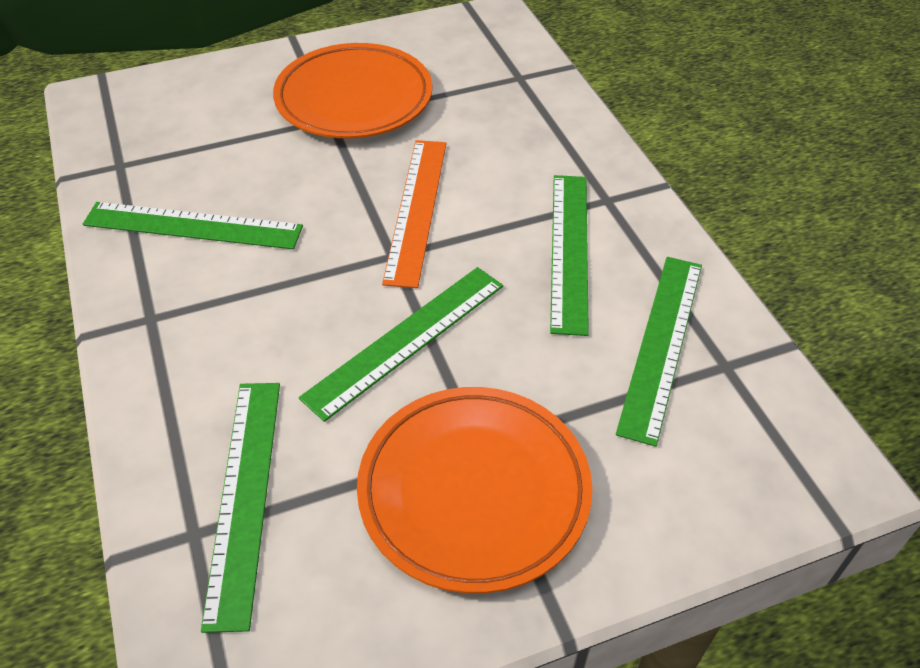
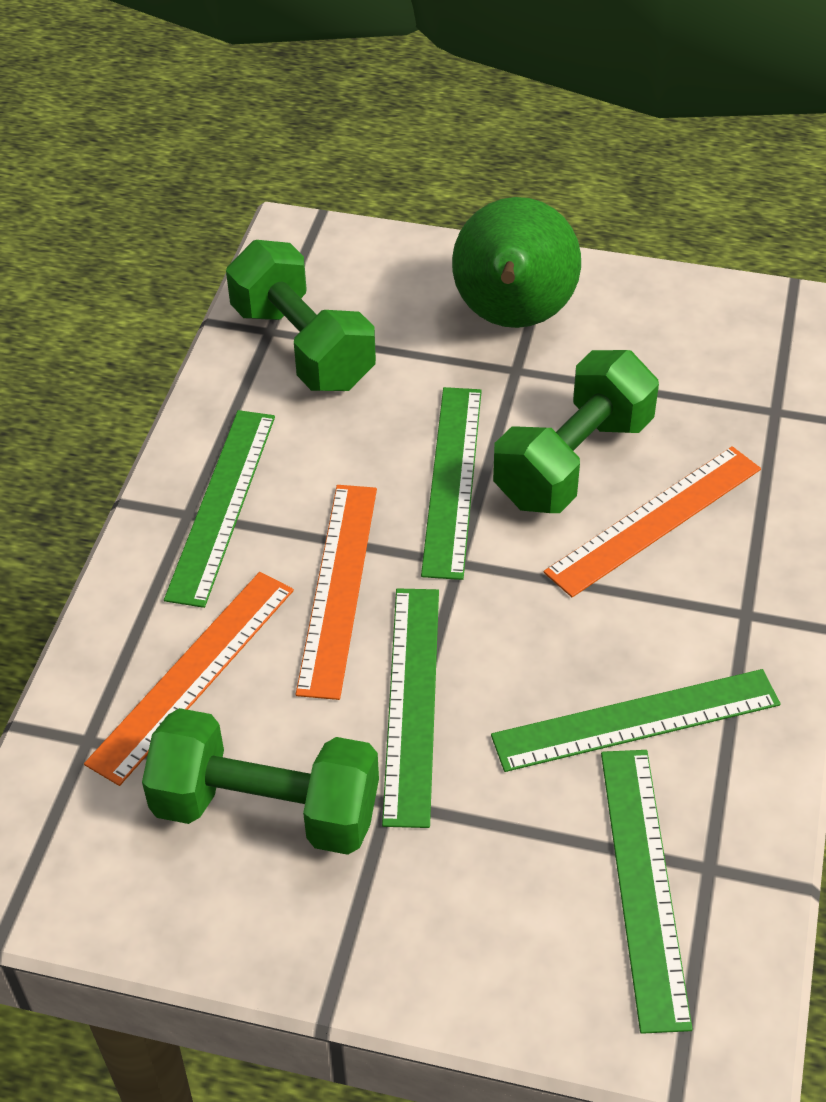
green dumbbell: none = 0 -> [142,708,379,855] [226,240,376,391] [493,350,659,513] = 3
green pear: none = 0 -> [452,197,581,328] = 1
orange plate: [273,43,432,138] [357,387,592,594] = 2 -> none = 0
orange ruler: [382,140,446,288] = 1 -> [84,572,294,786] [296,485,377,700] [544,446,761,597] = 3

